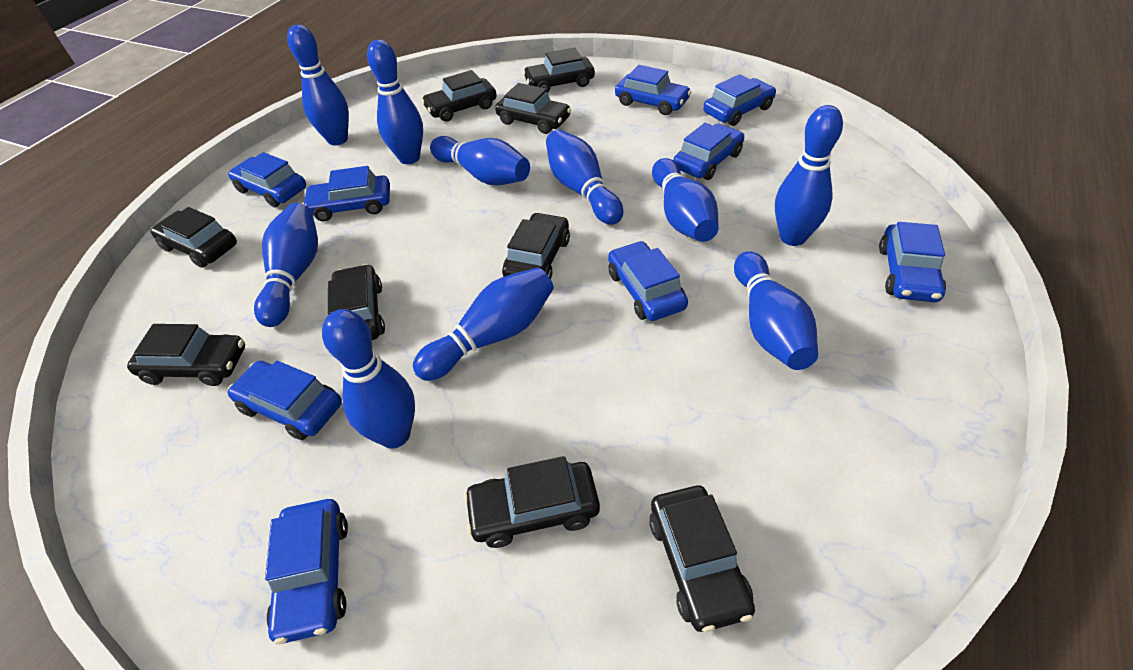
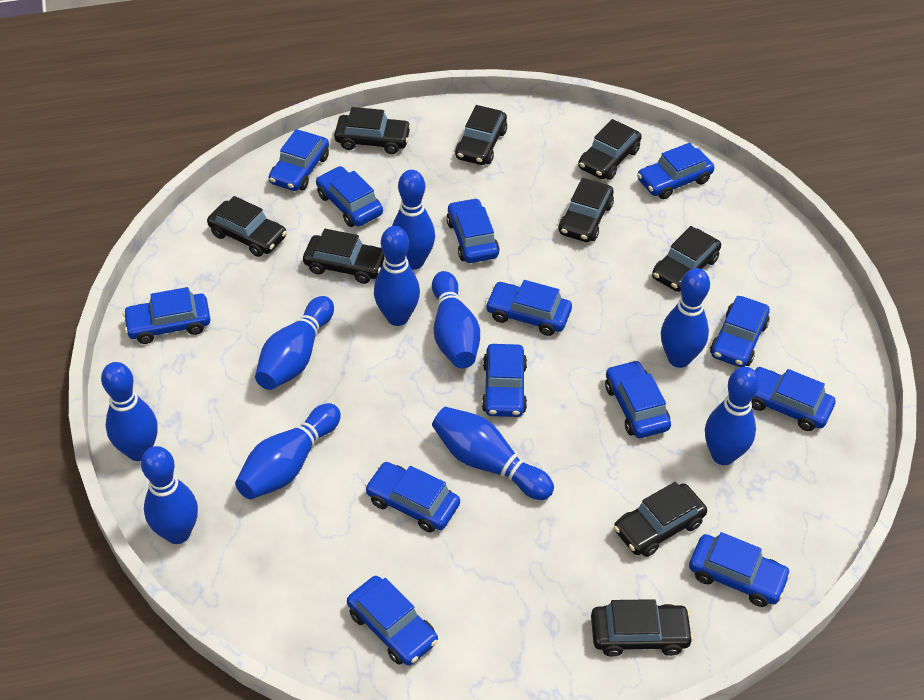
blue car: [228,152,306,207] [228,361,342,440] [265,499,348,644] [302,166,390,222] [608,241,688,321] [615,65,691,115] [673,123,744,180] [703,74,776,126] [879,222,946,302] = 9 -> [123,287,211,344] [269,129,329,191] [316,166,383,227] [347,576,438,666] [365,462,460,532] [446,198,500,263] [482,344,527,417] [485,280,572,336] [605,360,671,438] [637,143,714,199] [689,532,791,607] [710,296,770,367] [751,367,835,431] = 13

